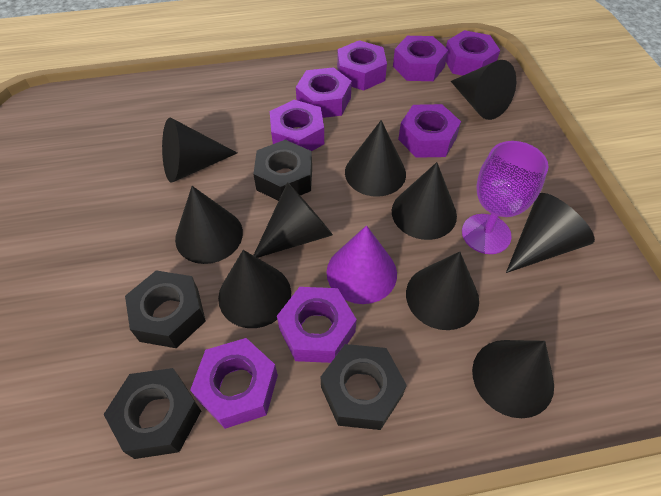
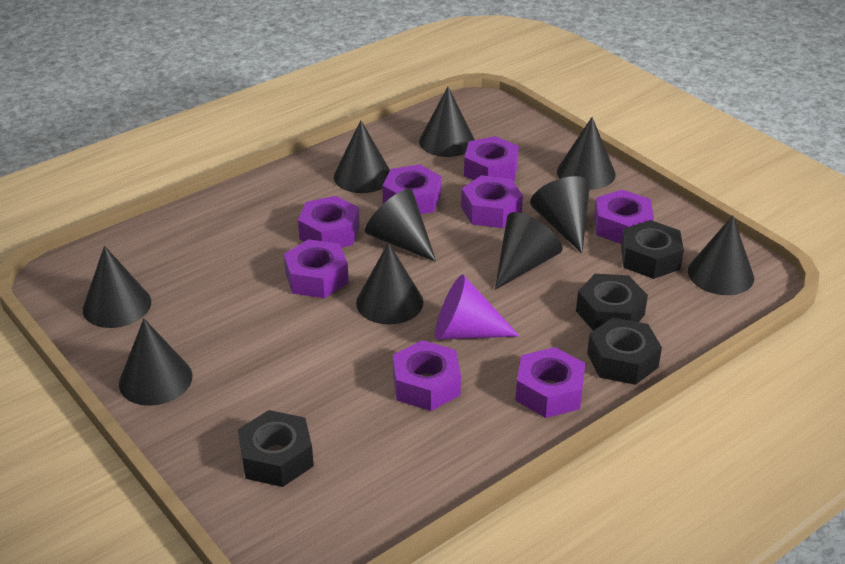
purple goblet: [462,141,549,254] = 1 -> none = 0

